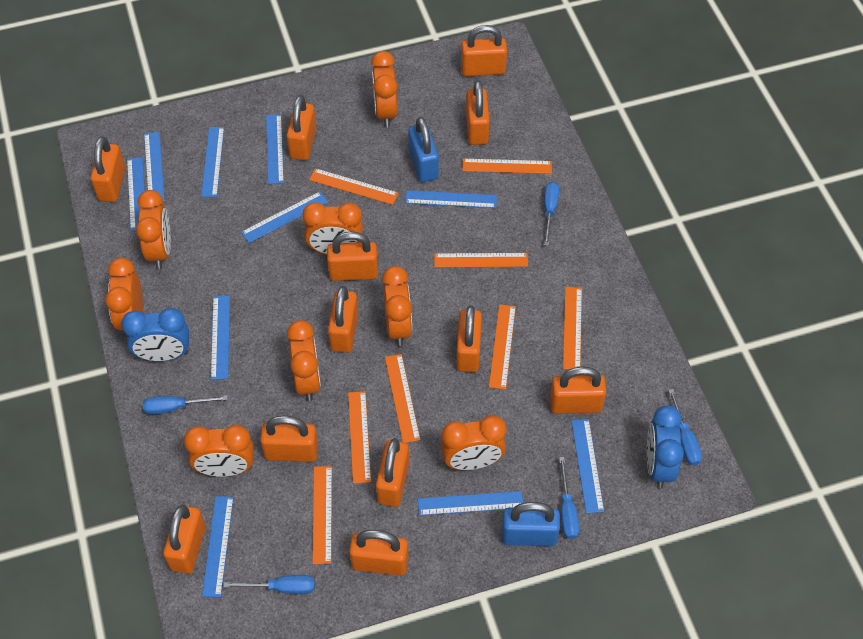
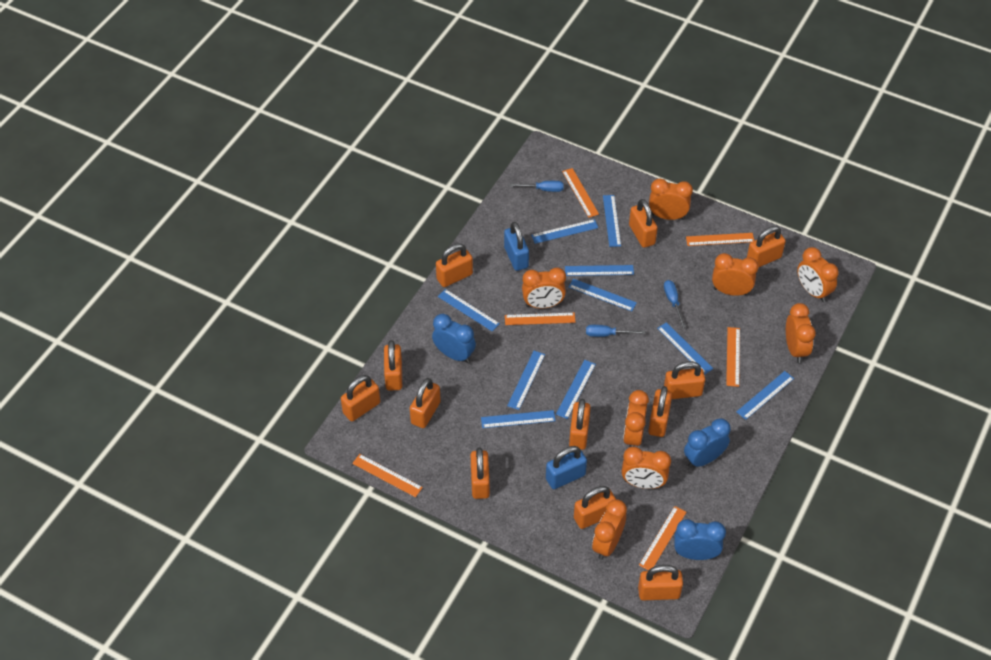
blue clock: [121,308,189,361] [647,405,684,488] = 2 -> [432,314,476,363] [674,519,726,560] [684,418,731,468] = 3
blue screwdriver: [143,395,228,414] [223,575,315,594] [544,182,559,246] [559,457,579,539] [668,389,702,466] = 5 -> [509,181,564,192] [586,325,645,337] [664,280,686,328] = 3
orange ruler: [309,168,398,205] [312,466,332,564] [348,391,371,484] [385,354,420,443] [434,253,528,267] [462,159,552,174] [489,304,516,390] [563,287,582,370] = 8 -> [352,454,423,497] [505,313,576,325] [562,168,599,218] [639,506,687,571] [686,233,754,246] [726,327,740,387] = 6

